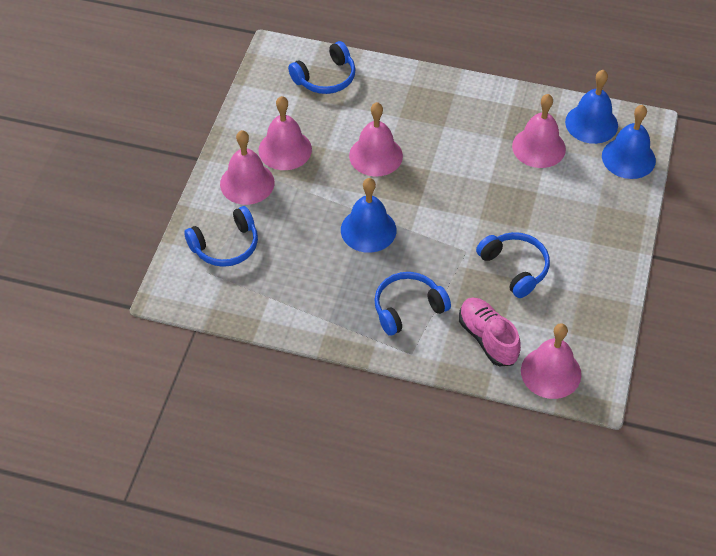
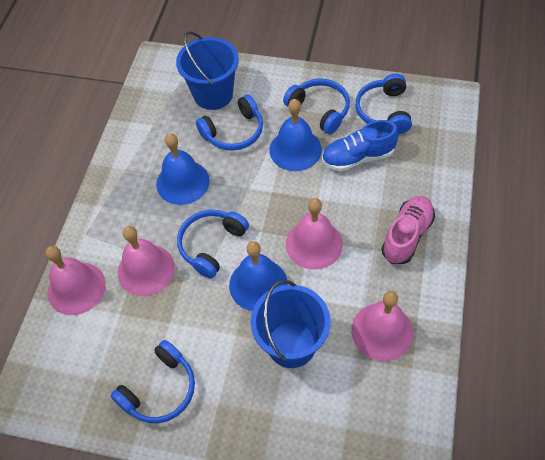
blue bucket: none = 0 -> [176,31,239,110] [251,280,330,368] = 2
blue headphones: [184,206,258,267] [288,41,356,94] [374,272,451,336] [476,232,550,298] = 4 -> [110,340,195,423] [177,209,249,278] [196,95,263,151] [283,78,350,134] [355,74,412,134] = 5
blue shoe: none = 0 -> [322,120,399,171] = 1
pink bell: [220,130,275,205] [258,96,312,170] [349,102,403,177] [512,94,566,168] [521,323,581,399] = 5 -> [45,246,106,315] [118,226,175,296] [286,198,343,269] [351,291,413,361] = 4

